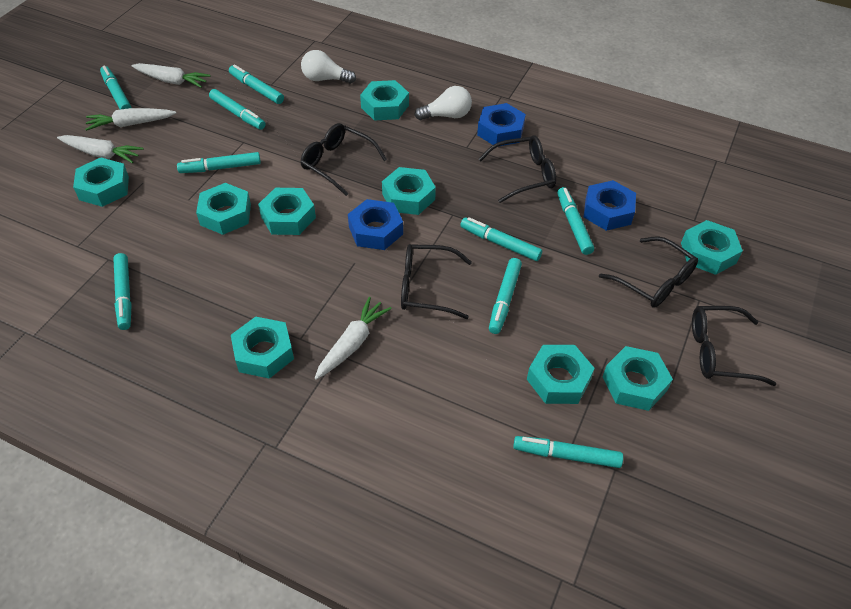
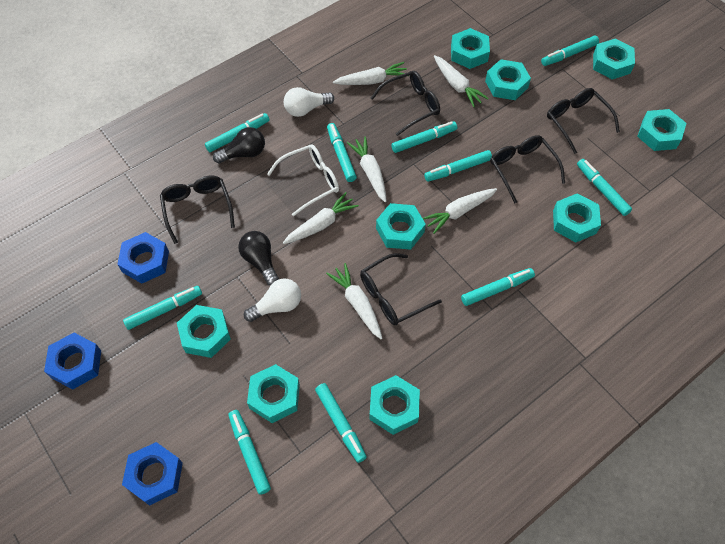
black light bulb: none = 0 -> [213,127,265,163] [238,231,279,286] = 2
turquoise marker: [100,65,132,110] [113,253,132,330] [177,152,261,173] [209,89,266,130] [229,65,284,104] [460,217,542,261] [489,258,522,334] [513,436,623,468] [557,187,594,255] = 9 -> [123,286,202,330] [205,113,269,152] [228,410,271,495] [315,383,367,463] [327,123,357,182] [391,121,457,153] [424,150,492,182] [461,268,535,306] [541,36,599,66] [577,159,632,216] = 10
white carrot: [57,135,144,163] [85,108,176,131] [131,63,211,88] [315,297,392,380] = 4 -> [283,192,359,244] [326,263,383,339] [333,62,407,85] [347,136,387,202] [422,188,497,234] [434,55,489,107] = 6
white glasses: none = 0 -> [267,144,339,216] = 1

